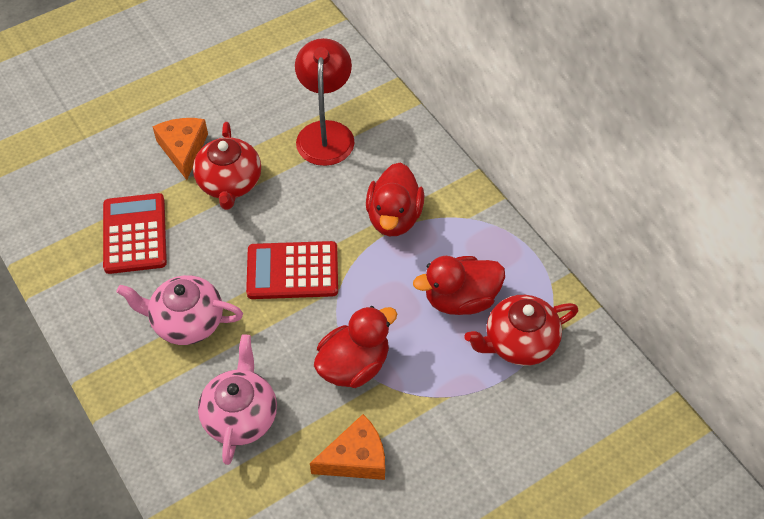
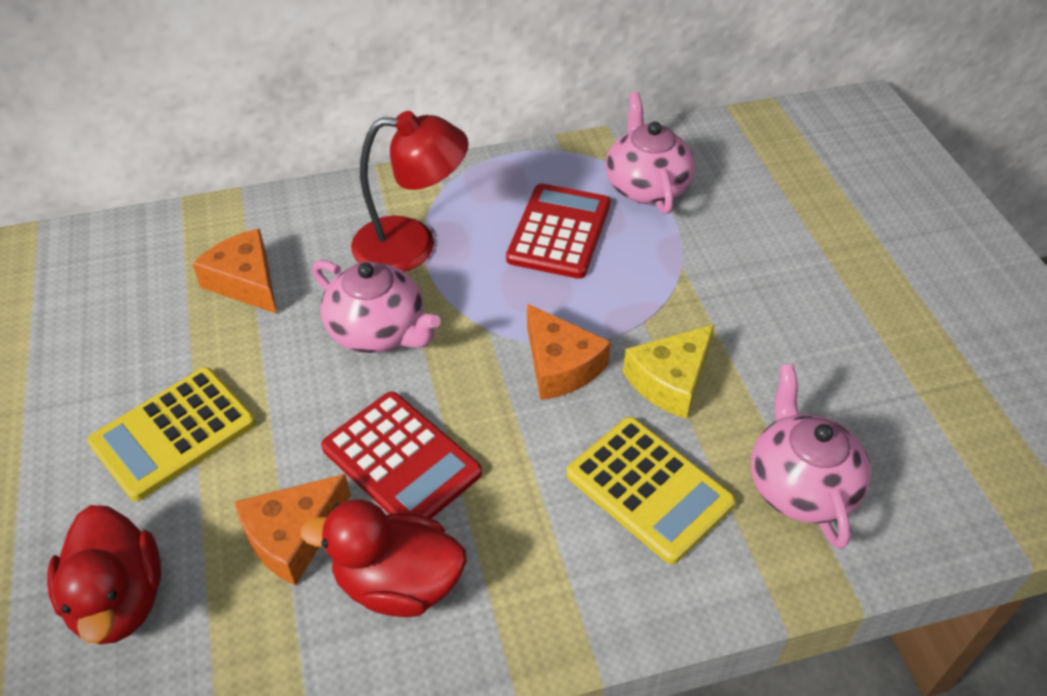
orange cheese: [152,118,208,180] [310,414,385,480] = 2 -> [192,229,277,314] [235,474,351,586] [527,304,611,400] = 3
pink teapot: [117,275,243,345] [198,334,277,465] = 2 -> [312,260,441,353] [605,92,695,214] [751,364,871,549] = 3
red duck: [314,306,397,388] [366,163,424,236] [413,256,505,315] = 3 -> [47,505,161,644] [300,499,467,617] = 2
red teapot: [193,122,261,210] [465,295,578,366] = 2 -> none = 0
yellow calculator: none = 0 -> [87,367,256,501] [567,417,736,564] = 2
yellow cheese: none = 0 -> [623,324,715,419] = 1

